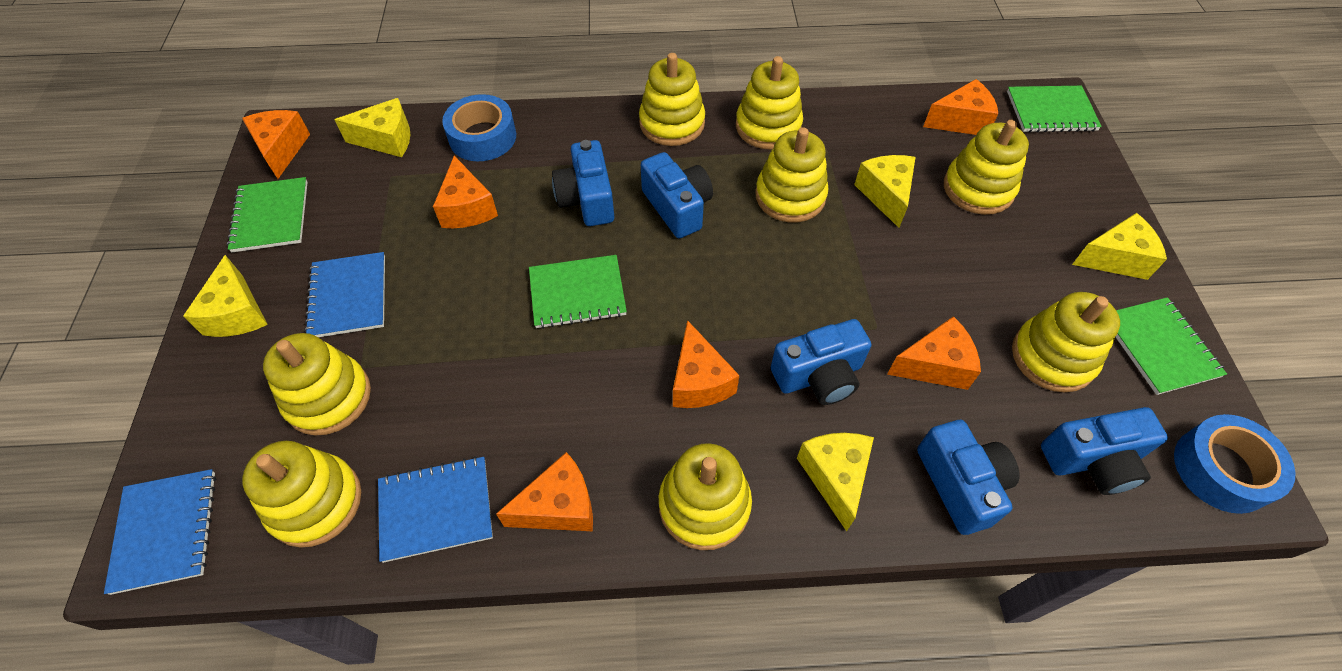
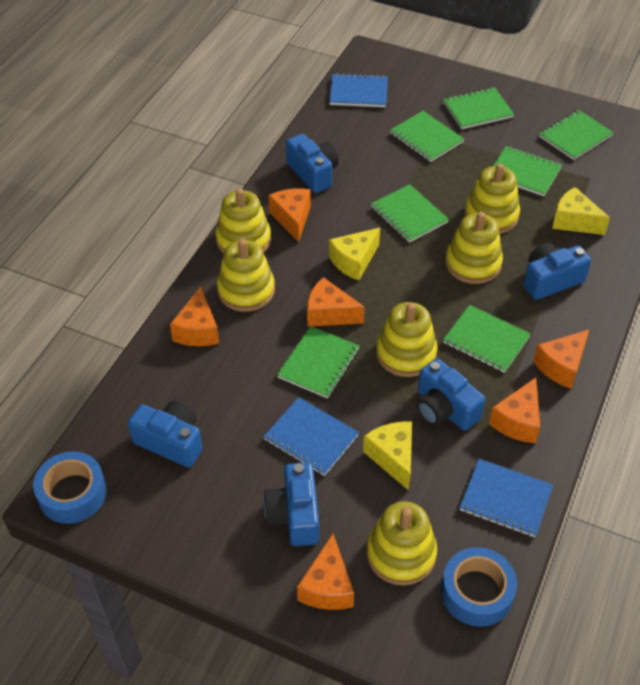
green notebook: [227,177,308,252] [529,255,627,329] [1007,86,1102,132] [1116,297,1227,395] = 4 -> [277,326,360,398] [371,184,449,243] [390,111,464,162] [443,87,514,129] [443,305,531,373] [493,146,562,196] [539,110,614,160] = 7
yellow cheese: [183,255,268,337] [334,98,410,157] [797,433,874,532] [854,155,915,228] [1072,213,1167,280] = 5 -> [329,228,380,281] [363,422,412,491] [552,187,610,235] = 3
yellow stacking toy: [242,441,361,548] [263,333,371,435] [639,53,705,146] [659,443,752,550] [736,56,803,150] [755,127,828,223] [944,120,1029,215] [1012,292,1120,393] = 8 -> [215,188,271,254] [217,239,275,312] [367,501,437,585] [376,302,437,377] [445,212,503,284] [465,164,520,234] = 6

